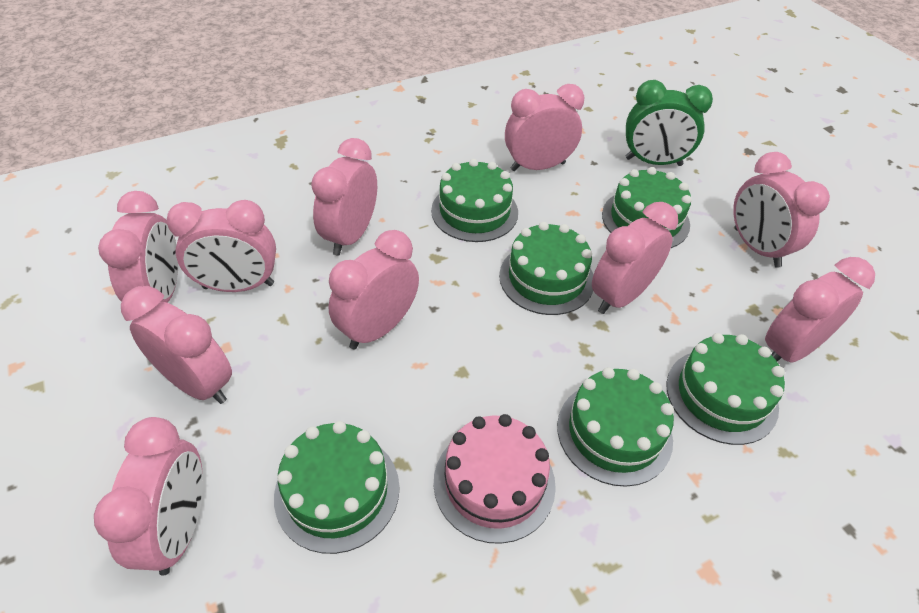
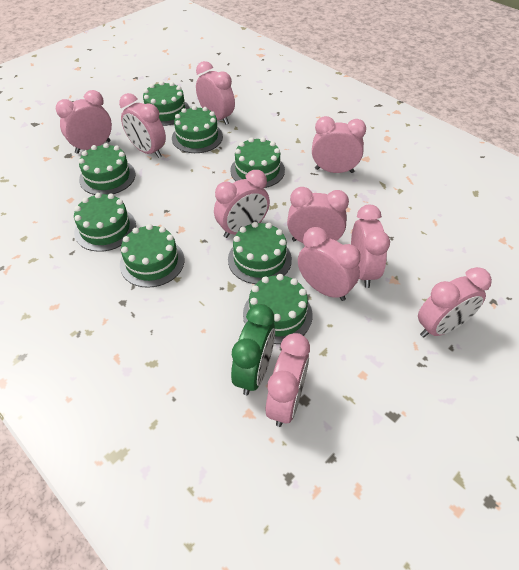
green cake: [274,421,400,554] [431,159,518,242] [499,222,593,315] [557,367,674,487] [602,167,692,248] [667,333,785,445] = 6 -> [74,193,136,252] [78,143,136,195] [120,224,184,288] [143,81,190,126] [172,106,223,153] [228,222,292,284] [230,137,285,188] [243,274,313,344] = 8
pink cake: [434,414,556,544] = 1 -> none = 0

